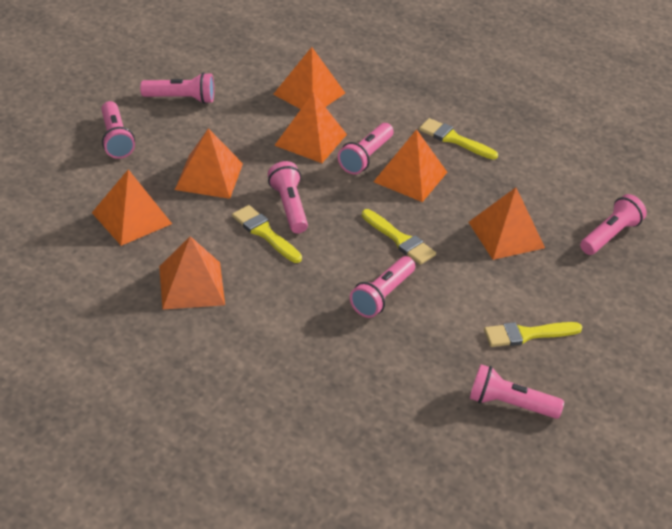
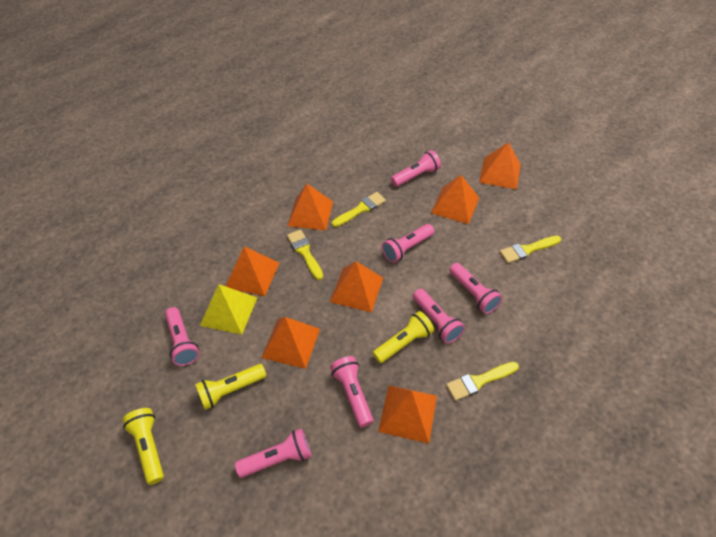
yellow flashlight: none = 0 -> [123,408,164,485] [195,364,266,410] [373,311,434,363] = 3
yellow pyramid: none = 0 -> [200,284,257,335] = 1

